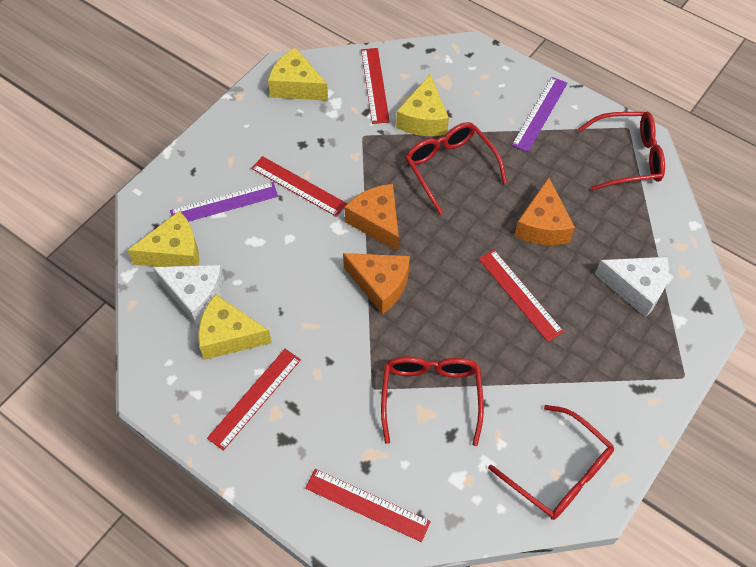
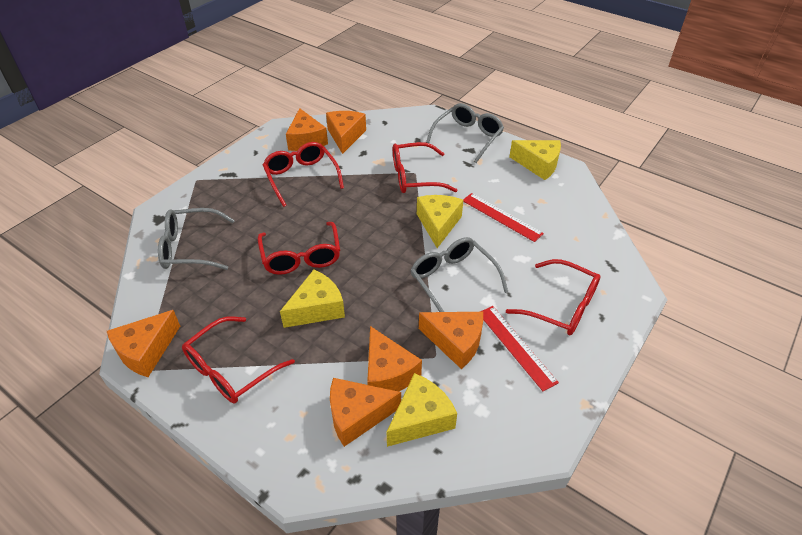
grey glasses: none = 0 -> [158,208,235,270] [410,237,508,312] [426,103,504,163] = 3
orange cheese: [343,253,410,314] [344,184,399,252] [514,178,575,245] = 3 -> [107,310,180,377] [286,108,328,151] [326,111,366,154] [330,378,401,447] [367,326,422,391] [419,312,483,369] = 6
purple ruler: [170,182,278,222] [512,77,568,152] = 2 -> none = 0
red glasses: [381,356,484,446] [405,122,507,215] [488,405,614,520] [578,112,665,191] = 4 -> [182,316,295,404] [258,222,340,275] [263,142,344,207] [393,142,457,193] [506,259,600,335] = 5
red ruler: [207,349,301,451] [251,156,347,217] [305,469,431,542] [361,48,390,124] [479,250,564,342] = 5 -> [463,193,544,242] [480,306,559,391] = 2
white cheese: [153,265,224,326] [595,257,669,317] = 2 -> none = 0

